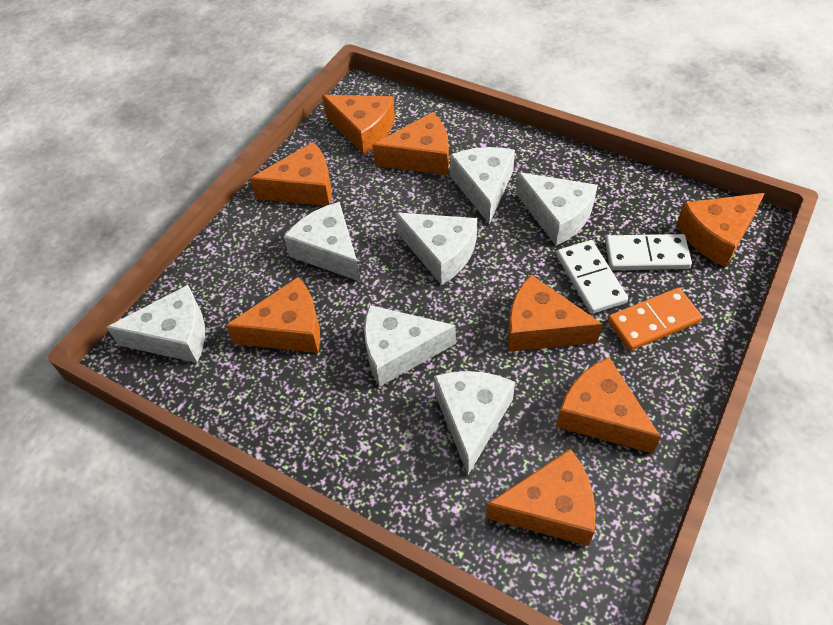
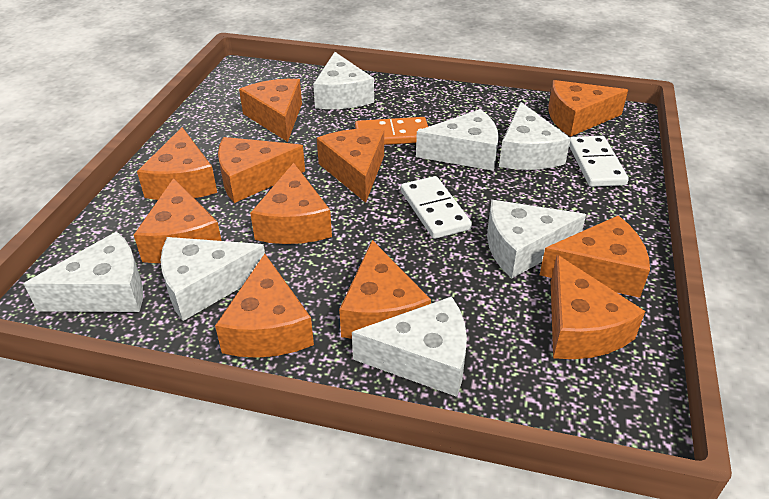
orange cheese: [225,277,320,353] [250,142,332,206] [322,95,395,154] [372,112,449,175] [486,449,596,546] [508,275,602,352] [556,357,661,453] [677,193,765,268] = 8 -> [134,178,222,263] [137,127,217,200] [215,254,314,358] [218,137,305,203] [239,79,302,142] [250,163,332,244] [317,129,384,203] [339,240,431,339] [540,215,650,298] [548,80,628,137] [551,255,645,359] = 11

